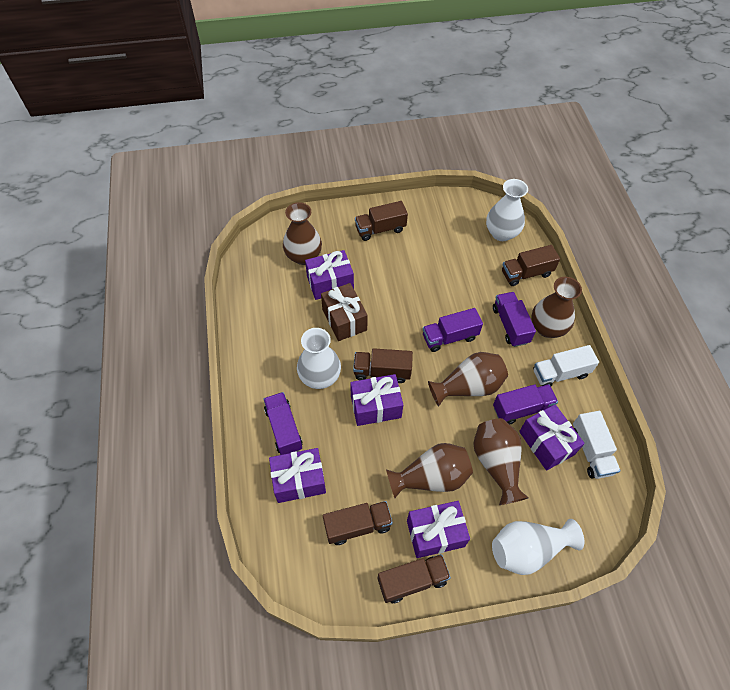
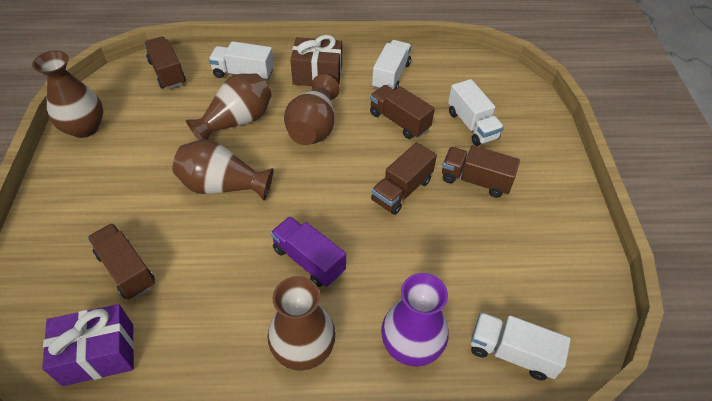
purple gift: [269,448,326,503] [305,250,354,300] [350,374,403,426] [407,501,470,558] [519,404,585,471] = 5 -> [42,304,134,386] = 1
purple truck: [263,392,302,455] [423,308,483,352] [493,292,536,347] [493,384,558,425] = 4 -> [270,216,346,287] = 1
purple vase: none = 0 -> [381,273,449,367] = 1
white truck: [533,345,599,386] [573,411,620,479] = 2 -> [209,41,274,80] [372,40,411,90] [448,79,504,146] [471,312,571,380] = 4
white vase: [297,328,341,389] [486,179,528,241] [492,519,585,575] = 3 -> none = 0

